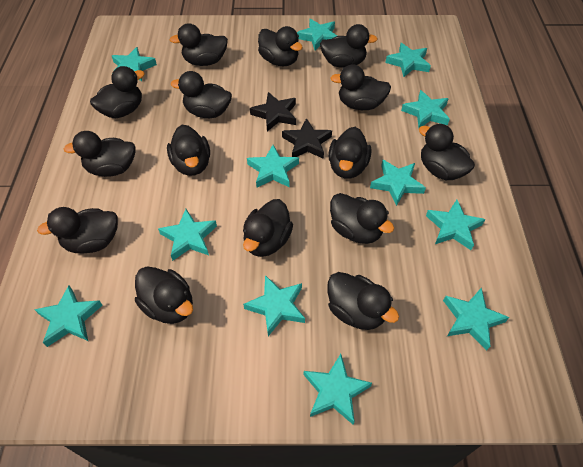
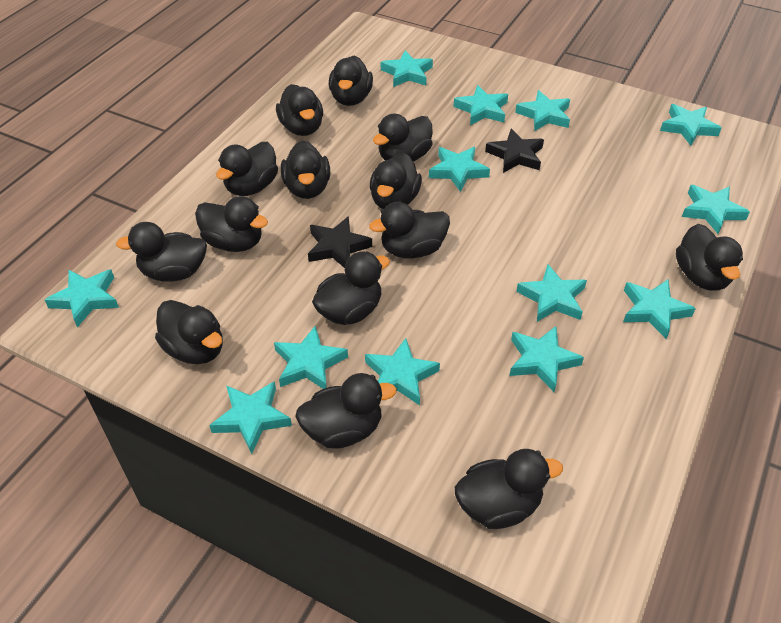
black duck: [37,207,118,253] [64,131,136,177] [90,66,145,118] [135,267,193,324] [167,125,210,176] [170,23,228,66] [171,71,232,118] [243,199,293,257] [258,26,303,67] [320,24,378,68] [327,272,399,330] [328,127,371,178] [330,193,394,244] [331,64,391,110] [419,124,475,180] = 15 -> [116,222,207,282] [155,300,223,364] [195,196,268,252] [216,142,278,196] [276,84,323,136] [281,140,330,199] [295,373,397,448] [312,251,390,325] [329,56,373,106] [369,202,450,258] [370,153,422,209] [373,114,433,161] [455,449,563,529] [676,224,743,291] = 14
turquoise star: [34,285,103,347] [112,47,157,81] [158,209,217,261] [243,275,305,336] [247,145,299,187] [297,19,337,51] [304,354,372,425] [370,160,426,206] [385,43,431,77] [401,90,450,128] [426,200,485,250] [443,287,509,350] = 12 -> [45,269,119,327] [209,381,292,454] [274,326,348,389] [365,338,440,406] [381,50,433,87] [429,147,490,192] [453,85,508,125] [509,326,584,392] [515,90,570,131] [516,264,587,322] [623,279,696,339] [660,104,721,146] [682,185,750,234] = 13

